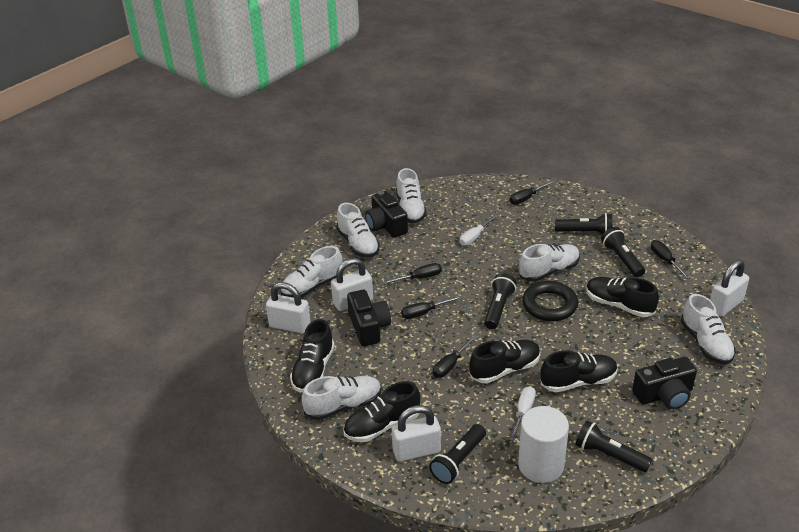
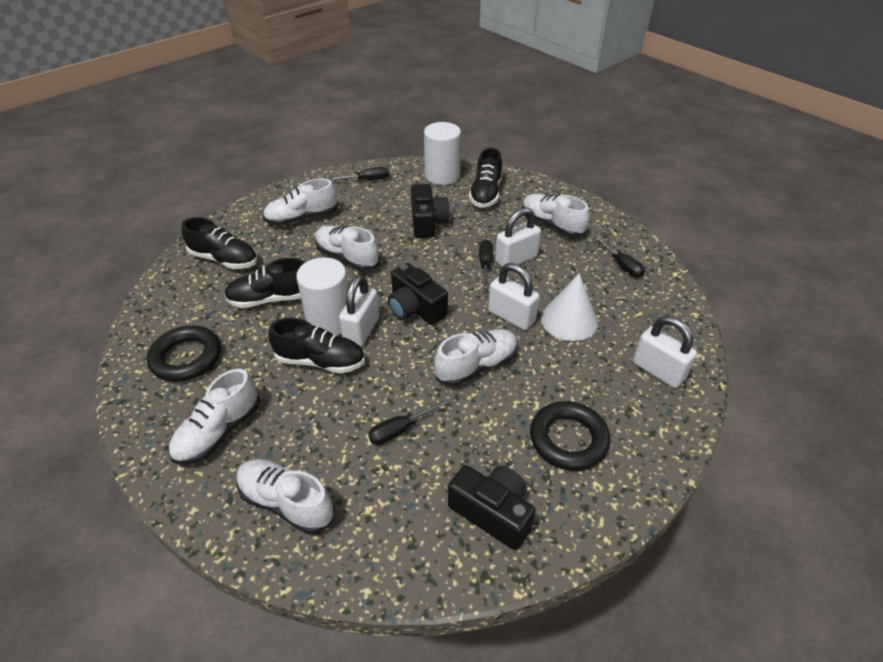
black flashlight: [429,424,486,484] [484,273,517,329] [555,213,612,234] [575,420,652,472] [601,227,645,277] = 5 -> none = 0
black ring: [523,281,578,321] = 1 -> [147,325,221,382] [530,401,610,471] = 2
black screwdriver: [383,263,442,284] [401,296,461,319] [433,335,477,378] [509,181,554,204] [651,240,690,279] = 5 -> [329,167,389,180] [368,399,450,445] [479,240,493,288] [593,236,645,278] = 4
black shoe: [290,319,335,393] [343,381,420,442] [469,340,541,383] [541,351,618,392] [586,277,659,317] = 5 -> [182,217,257,269] [224,258,305,308] [268,318,365,373] [469,148,502,208] = 4
white cone: none = 0 -> [541,273,598,341] = 1
white cylinder: [518,406,569,483] = 1 -> [296,257,348,336] [424,122,461,185] = 2
white screwdriver: [460,214,498,246] [510,386,536,441] = 2 -> none = 0

